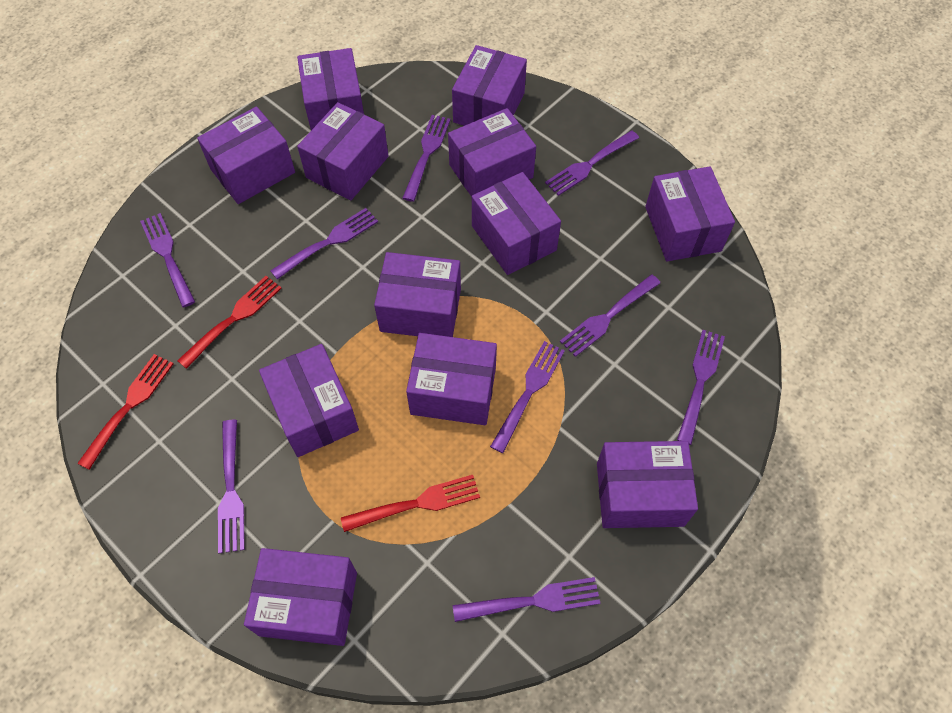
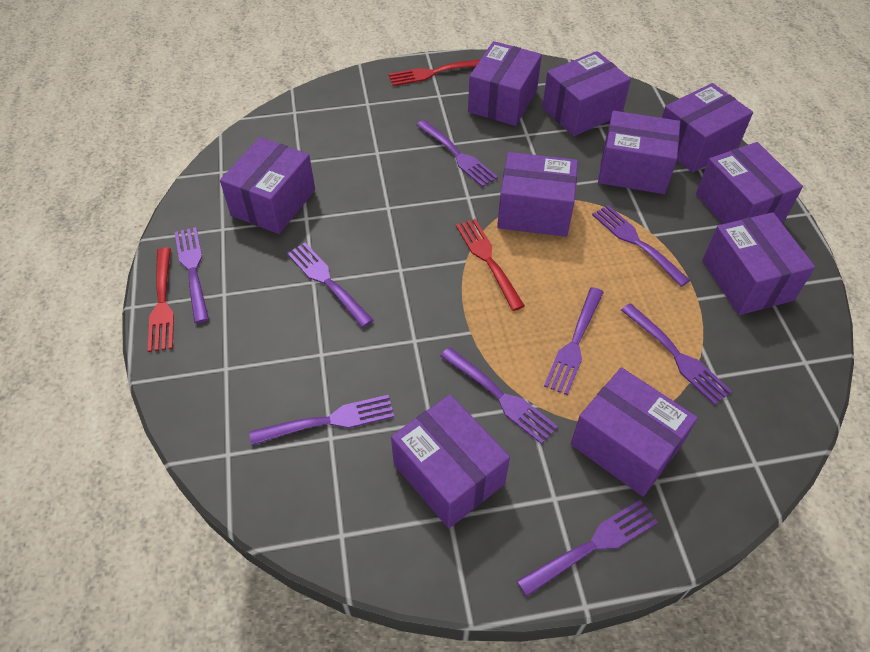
purple box: [197,107,295,204] [244,548,357,646] [259,344,359,457] [297,48,364,130] [297,102,388,200] [374,252,461,337] [406,333,497,425] [448,108,536,197] [452,45,527,126] [472,172,561,275] [597,441,698,528] [645,166,735,262] = 12 -> [220,137,315,234] [391,394,510,528] [468,41,542,126] [497,152,578,237] [542,51,631,136] [571,367,698,496] [598,111,680,194] [662,83,753,173] [696,142,803,224] [702,212,815,315] = 10

